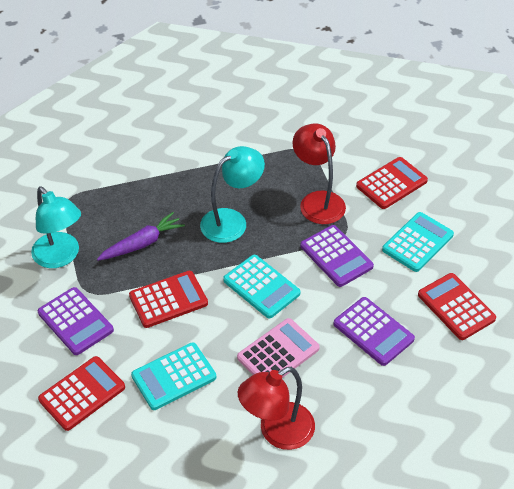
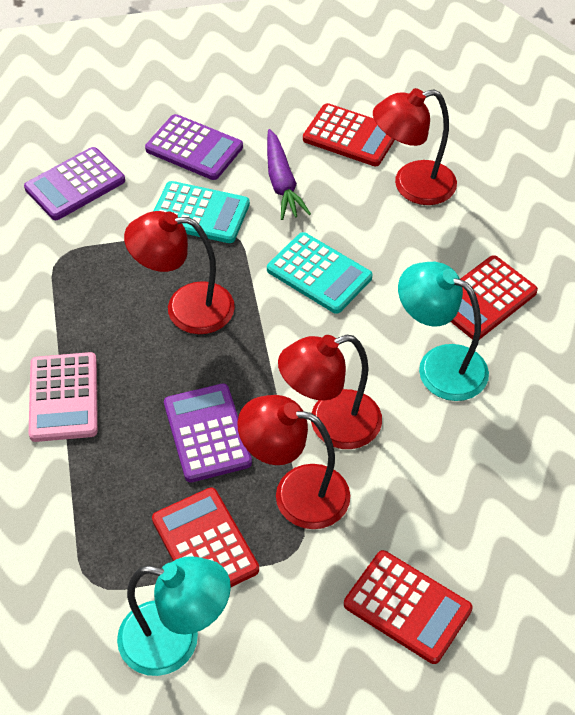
red lamp: [238,367,315,450] [292,124,346,224] = 2 -> [124,211,235,334] [238,395,350,529] [278,335,382,449] [373,88,457,205] = 4
turquoise calculator: [131,342,216,410] [223,255,301,319] [382,212,454,272] = 3 -> [154,181,250,243] [267,232,373,314] = 2

